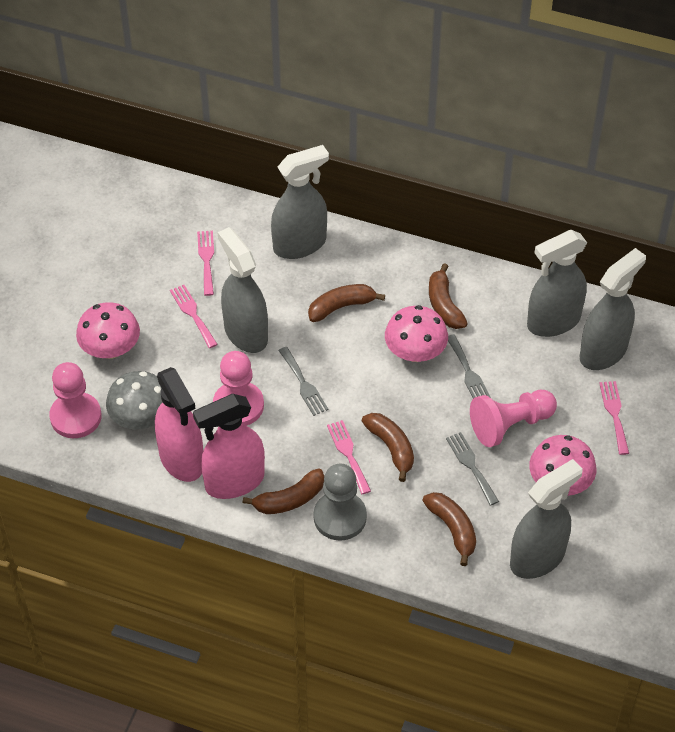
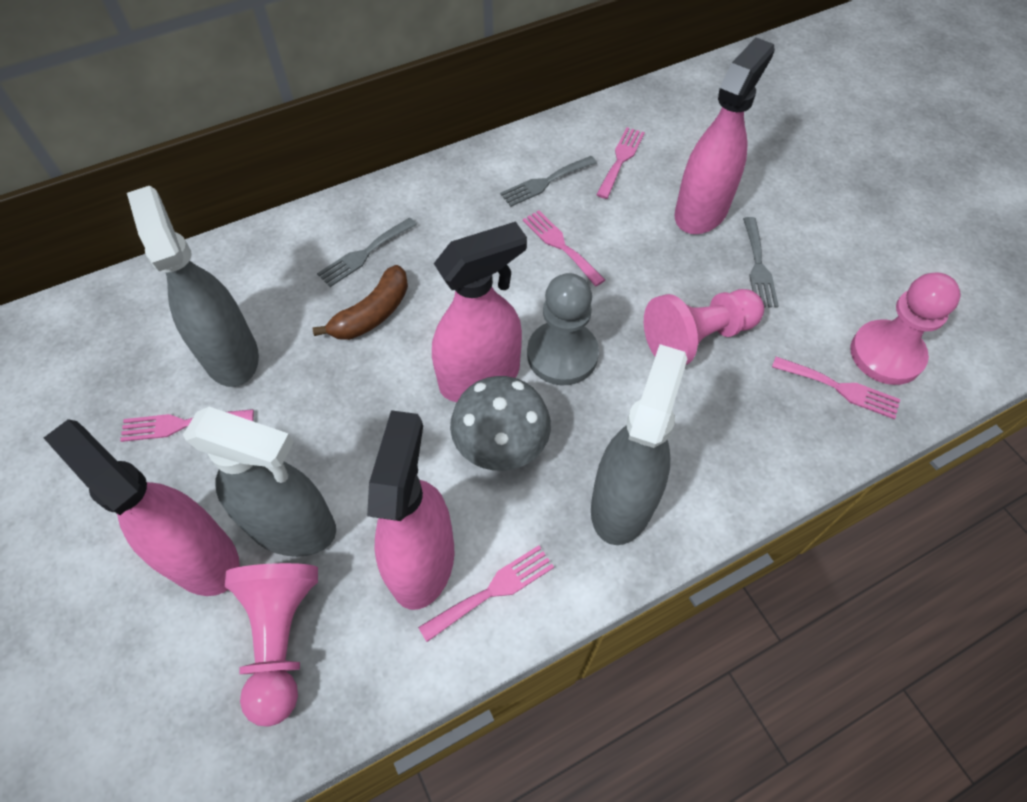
brown banana: [243,468,324,514] [308,284,385,322] [362,413,414,482] [422,492,476,566] [429,263,468,329] = 5 -> [312,265,408,340] = 1
grey spray bottle: [217,227,268,353] [271,145,329,259] [510,459,583,579] [527,230,587,337] [580,248,646,370] = 5 -> [127,186,259,387] [183,407,336,557] [591,344,687,545] = 3
pink fork: [170,285,218,348] [197,231,214,296] [327,420,371,494] [599,381,629,455] = 4 -> [120,409,254,442] [418,545,554,642] [523,210,605,286] [596,127,645,199] [772,357,900,419] = 5
pink mushroom: [76,302,140,359] [385,305,448,362] [529,435,596,496] = 3 -> none = 0
pink spray bottle: [155,367,203,482] [193,394,265,499] = 2 -> [44,419,240,596] [367,410,454,610] [432,222,527,402] [674,37,775,234] = 4

